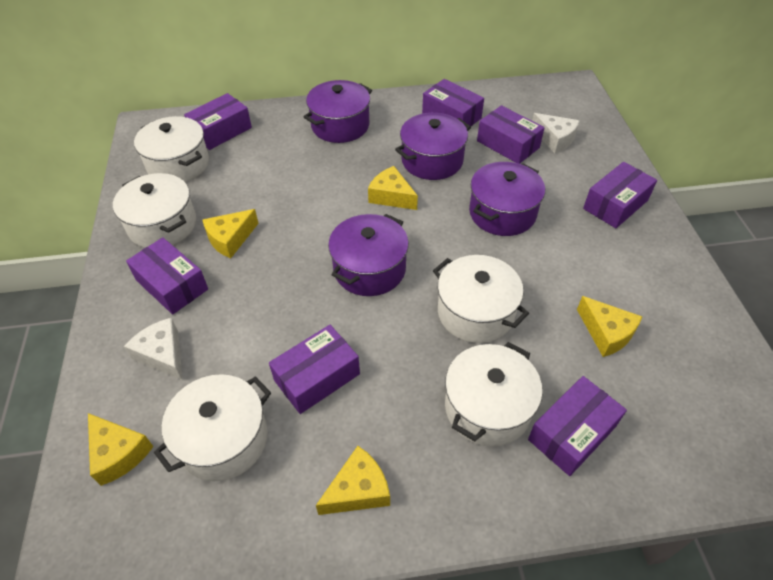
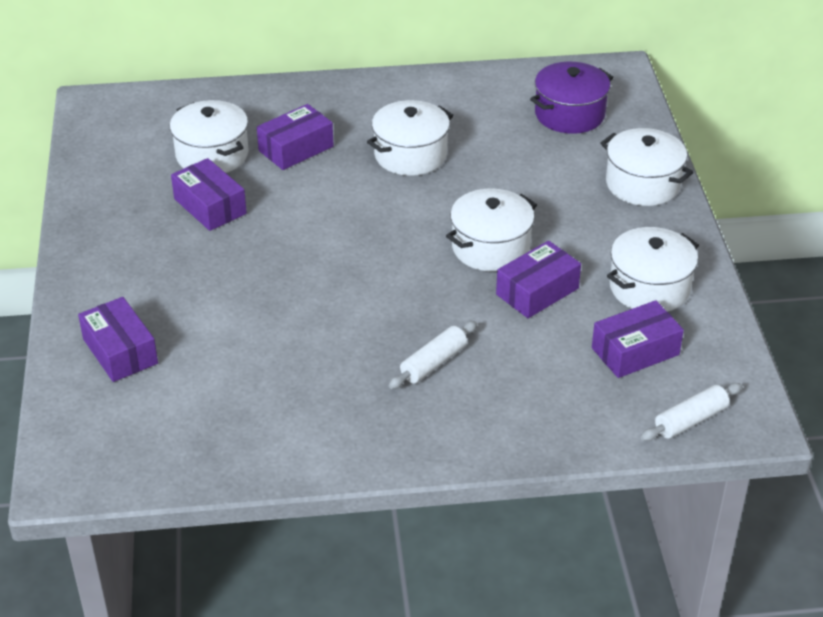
purple box: [126,237,208,314] [184,93,252,150] [269,325,360,414] [422,79,484,126] [477,105,545,164] [528,376,627,476] [583,162,657,228] = 7 -> [78,297,158,382] [171,158,247,231] [257,104,334,170] [496,241,581,318] [592,300,684,378] = 5
purple pot: [304,80,372,143] [328,214,409,296] [395,113,471,180] [469,162,545,236] = 4 -> [530,62,613,134] = 1
white cheese: [124,318,182,380] [532,113,579,153] = 2 -> none = 0
white rolling pin: none = 0 -> [389,321,477,389] [641,383,743,441] = 2
yellow cheese: [88,413,154,486] [203,209,259,258] [316,446,390,515] [368,166,418,210] [577,296,642,357] = 5 -> none = 0

